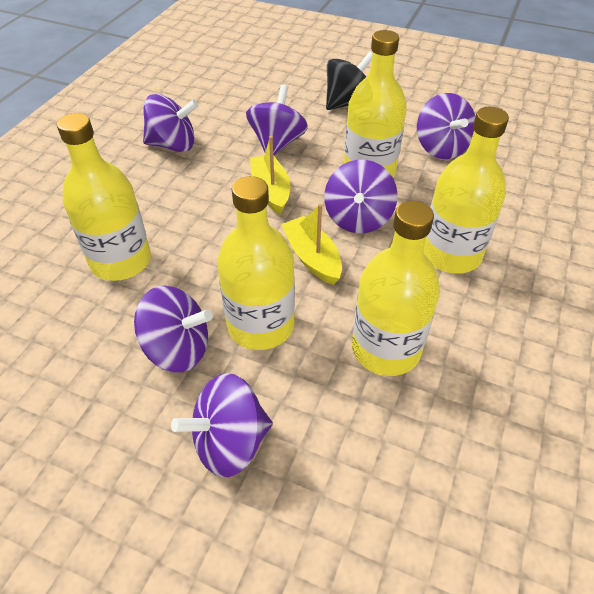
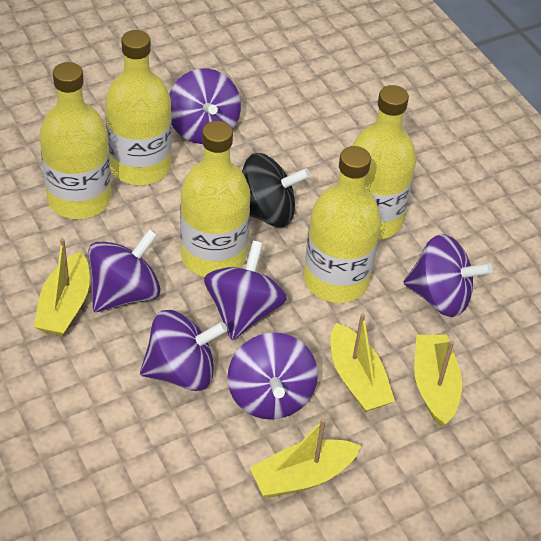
yellow boat: [250,136,290,214] [281,204,342,285] = 2 -> [34,238,90,336] [250,418,361,498] [331,313,395,412] [414,335,462,427] = 4

